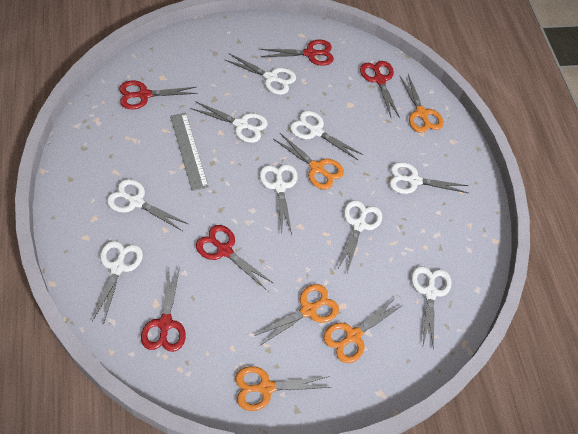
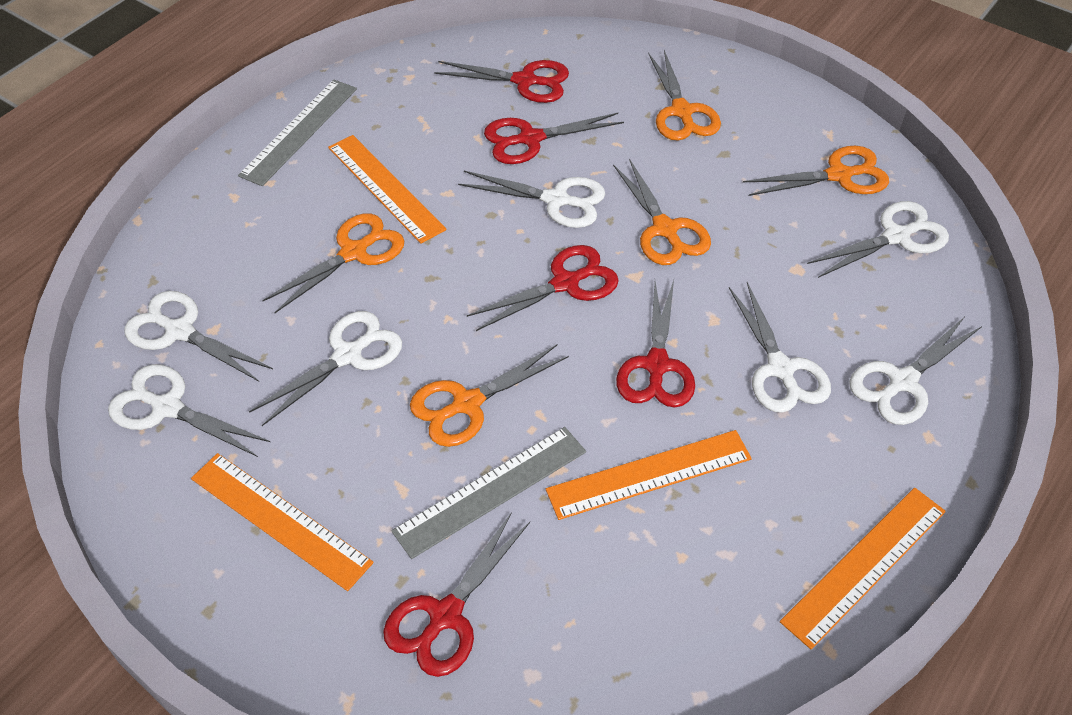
grey ruler: [170,113,209,191] = 1 -> [238,80,357,186] [391,427,586,559] = 2
orange ruler: none = 0 -> [191,453,374,591] [328,135,447,244] [546,430,752,520] [780,488,946,649] = 4
white scissors: [92,241,143,325] [107,179,188,231] [191,101,268,143] [225,53,296,95] [260,164,298,234] [290,110,363,160] [337,200,382,273] [389,162,468,194] [411,266,452,350] = 9 -> [108,364,270,457] [124,291,273,381] [249,311,402,426] [458,171,605,228] [729,282,831,413] [807,201,949,278] [849,317,982,425] = 7

